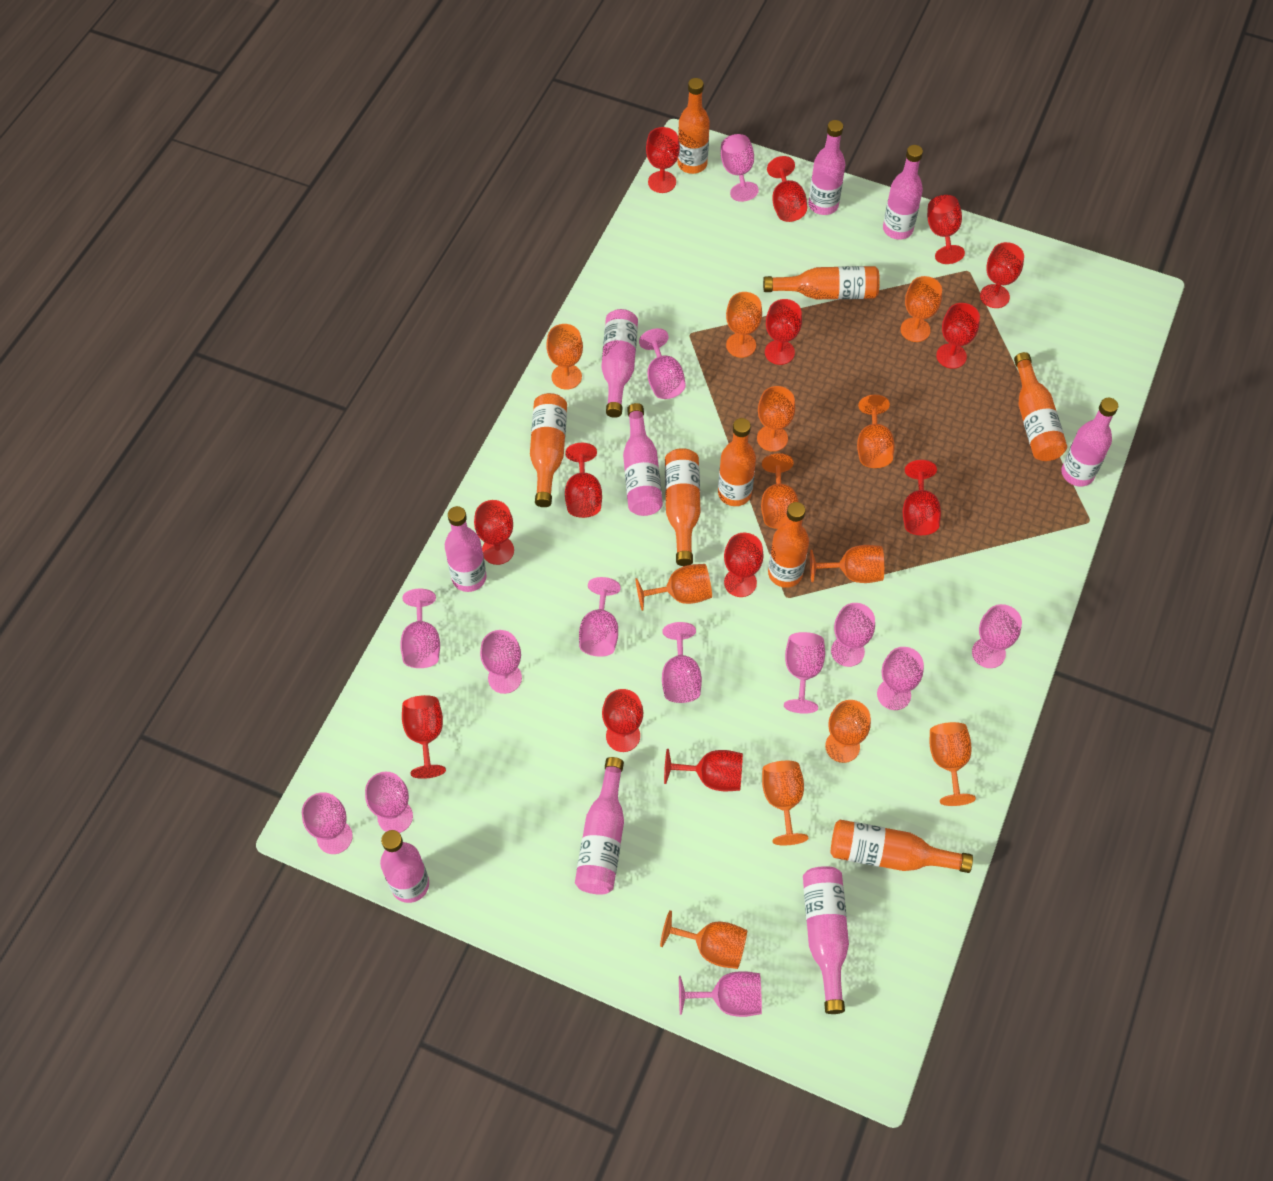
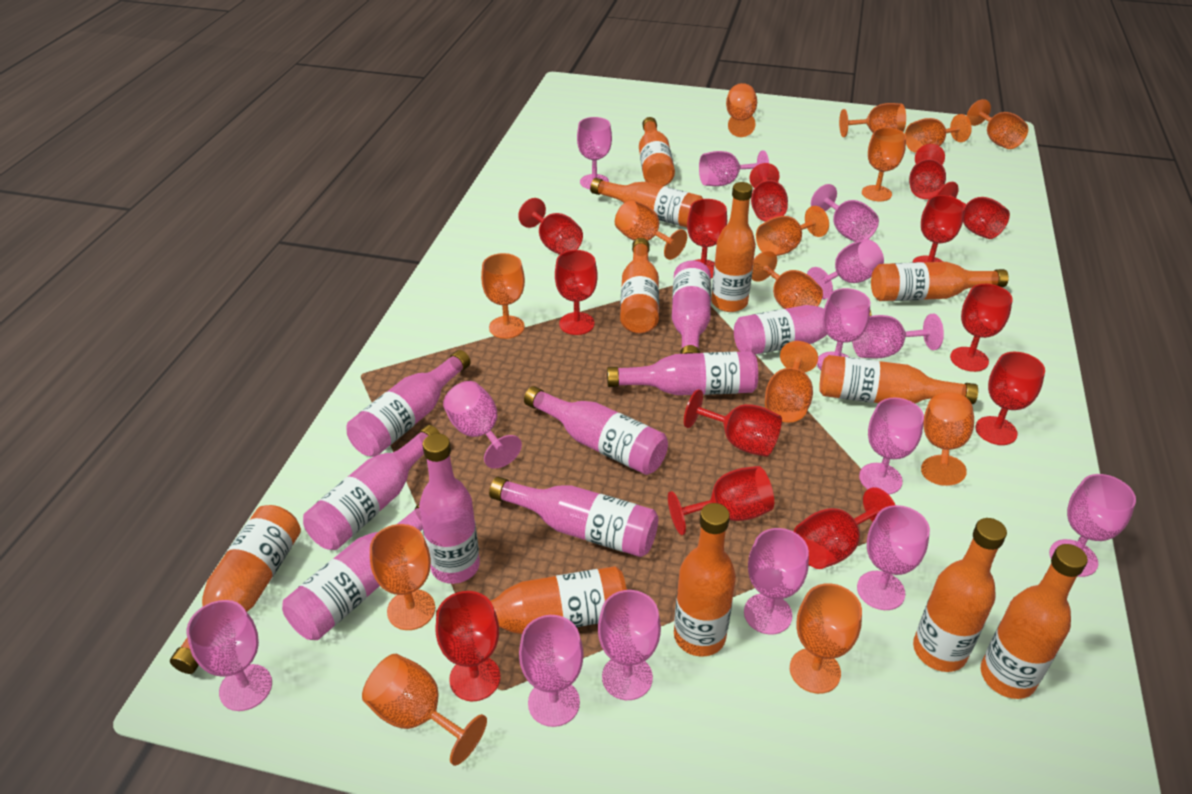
orange bottle: [530,393,567,507] [665,448,701,566] [677,78,710,174] [718,418,756,506] [763,266,880,299] [768,502,809,588] [831,820,973,873] [1014,352,1067,461] = 8 -> [170,505,301,674] [436,566,627,634] [590,178,703,227] [620,238,659,333] [639,117,675,186] [674,503,736,657] [711,182,756,312] [819,355,978,404] [871,262,1009,301] [913,518,1007,672] [981,544,1088,699] = 11
orange goblet: [546,324,583,390] [635,564,712,611] [660,910,747,969] [726,292,762,358] [757,386,795,452] [761,453,798,529] [762,761,808,846] [810,545,884,583] [825,700,871,763] [857,395,894,468] [901,276,942,342] [930,722,976,806] = 12 -> [362,654,487,766] [370,524,435,630] [481,253,525,339] [615,199,687,260] [726,83,757,137] [752,251,823,309] [756,206,829,256] [765,341,818,422] [790,583,862,694] [839,103,906,137] [862,128,906,201] [905,114,972,152] [921,392,974,486] [967,99,1028,149] = 14
pink goblet: [302,792,353,854] [365,772,413,833] [400,588,440,668] [480,630,522,694] [579,577,621,657] [639,328,686,399] [662,622,702,703] [679,971,762,1017] [721,134,759,202] [784,632,825,714] [831,603,875,667] [877,647,924,710] [972,604,1022,668] = 13 -> [187,600,272,711] [443,381,522,469] [519,615,584,727] [577,117,612,189] [598,590,661,700] [699,150,769,186] [744,528,809,635] [807,239,884,299] [811,184,879,242] [817,288,870,370] [852,314,944,359] [857,505,930,610] [859,397,924,495] [1049,474,1136,577] = 14

